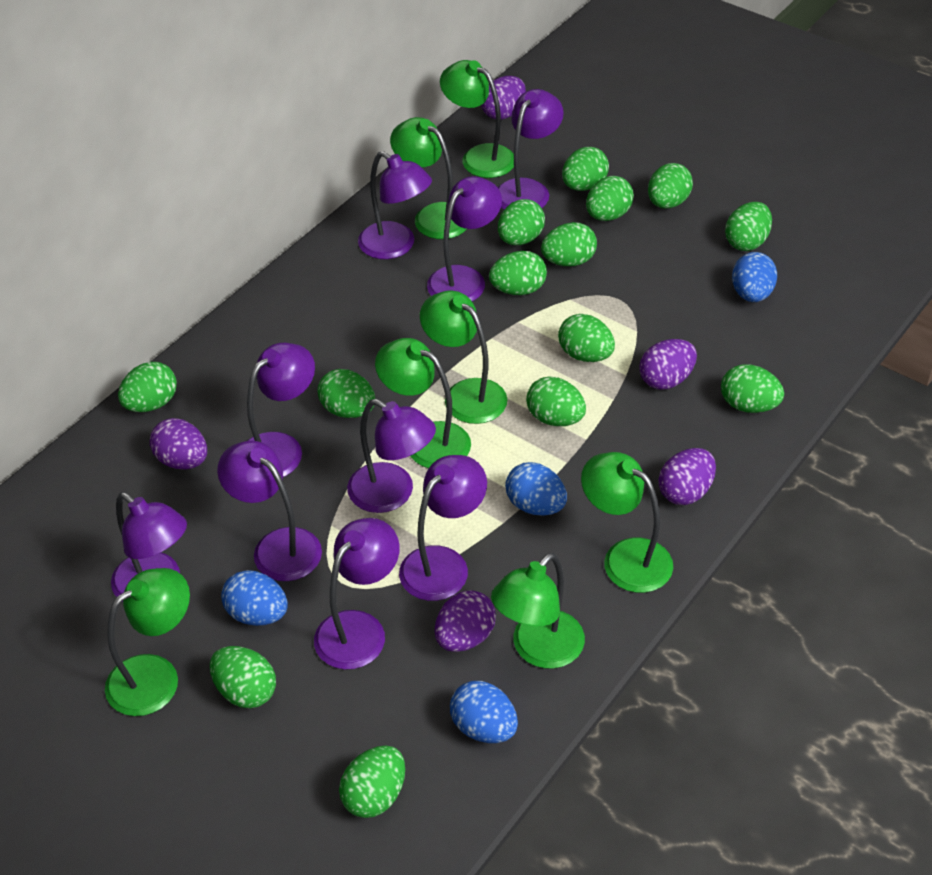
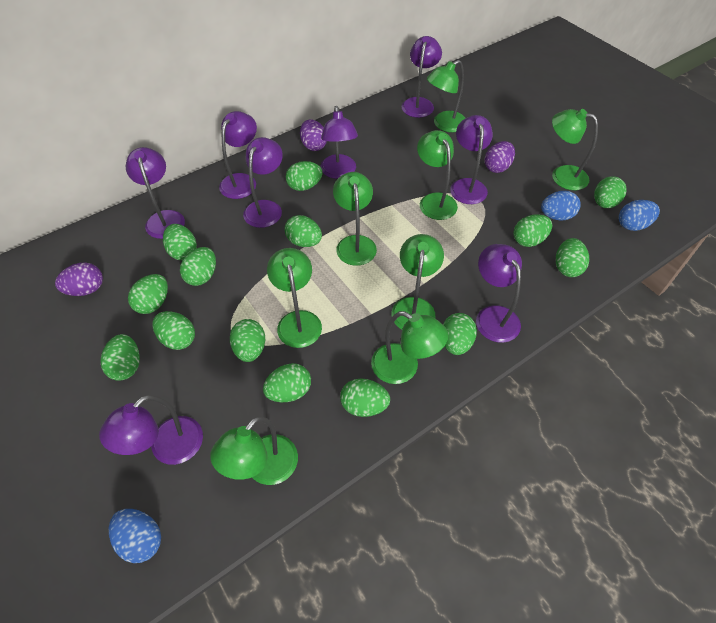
blue egg: [221,570,288,626] [450,681,518,743] [505,462,567,515] [732,252,777,302] = 4 -> [109,509,161,563] [541,191,581,220] [619,200,660,231] = 3
green lamp: [105,568,190,716] [375,338,471,468] [390,117,467,239] [420,290,508,424] [440,60,514,178] [491,553,585,669] [581,452,673,593] = 7 -> [210,416,298,485] [267,248,322,348] [333,172,377,266] [371,311,449,384] [392,234,444,330] [417,130,458,220] [427,60,465,132] [552,109,598,190] = 8
purple egg: [150,418,207,469] [435,590,496,652] [481,76,526,120] [639,339,697,389] [659,448,716,505] = 5 -> [55,263,103,296] [300,119,327,151] [485,141,515,173] = 3
purple lamp: [111,492,187,602] [217,441,322,581] [247,343,315,477] [314,518,400,670] [347,399,436,513] [358,151,432,259] [399,455,487,601] [427,176,502,301] [498,89,564,209] = 9 -> [99,395,203,465] [126,147,185,239] [219,111,257,199] [243,137,283,228] [321,106,358,179] [402,36,442,118] [450,115,493,204] [476,244,522,343] = 8

